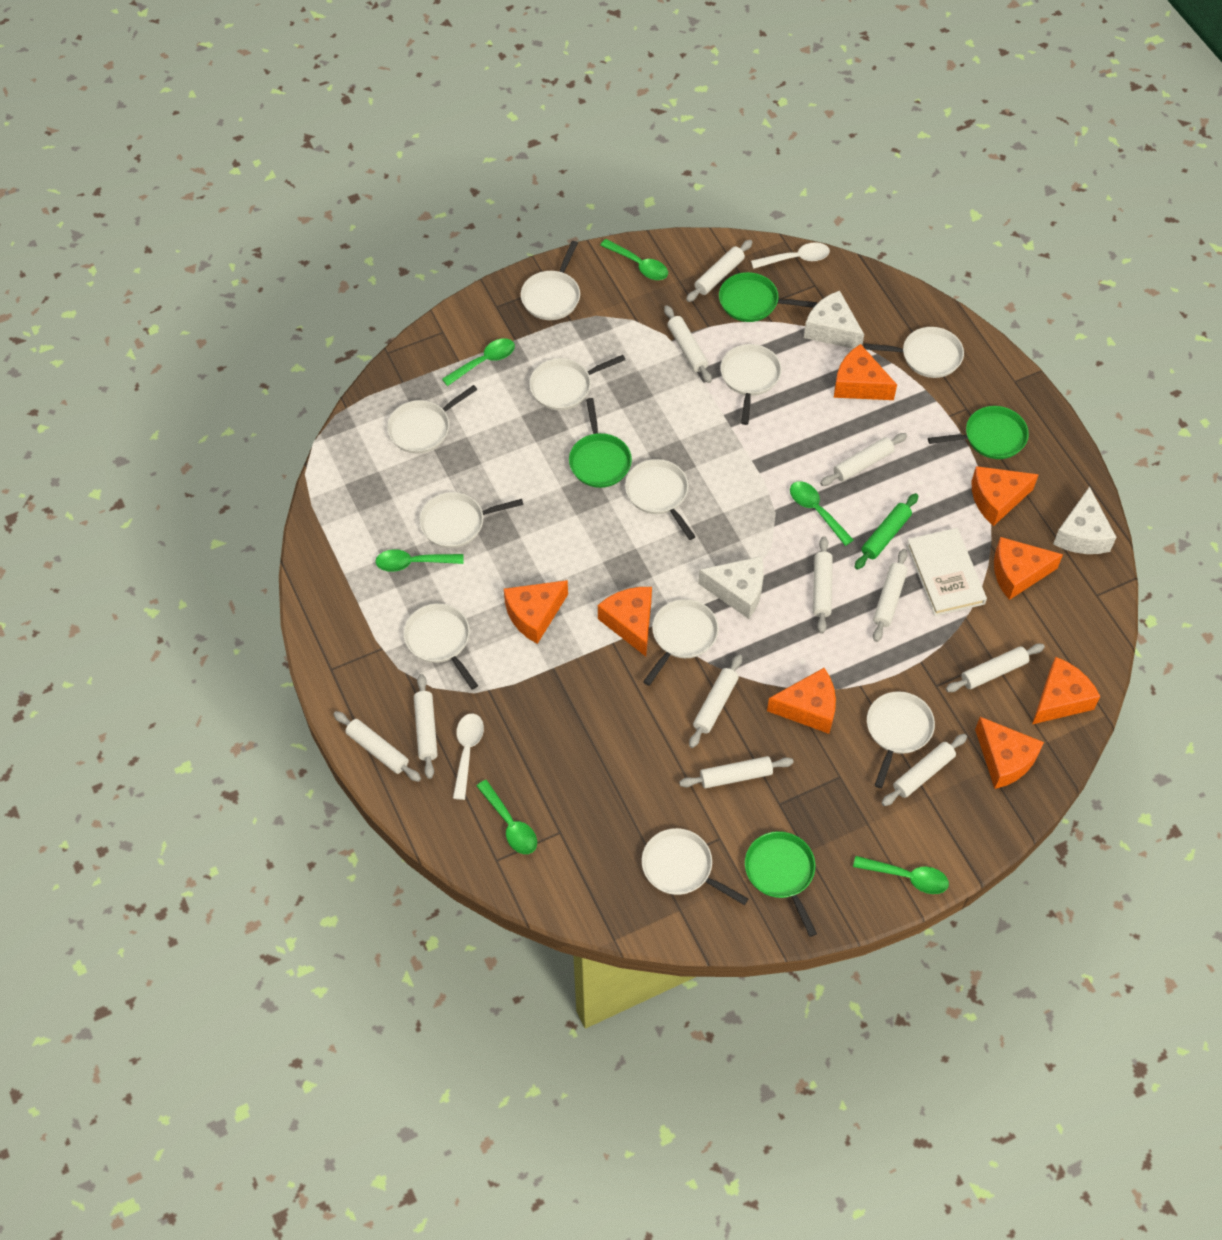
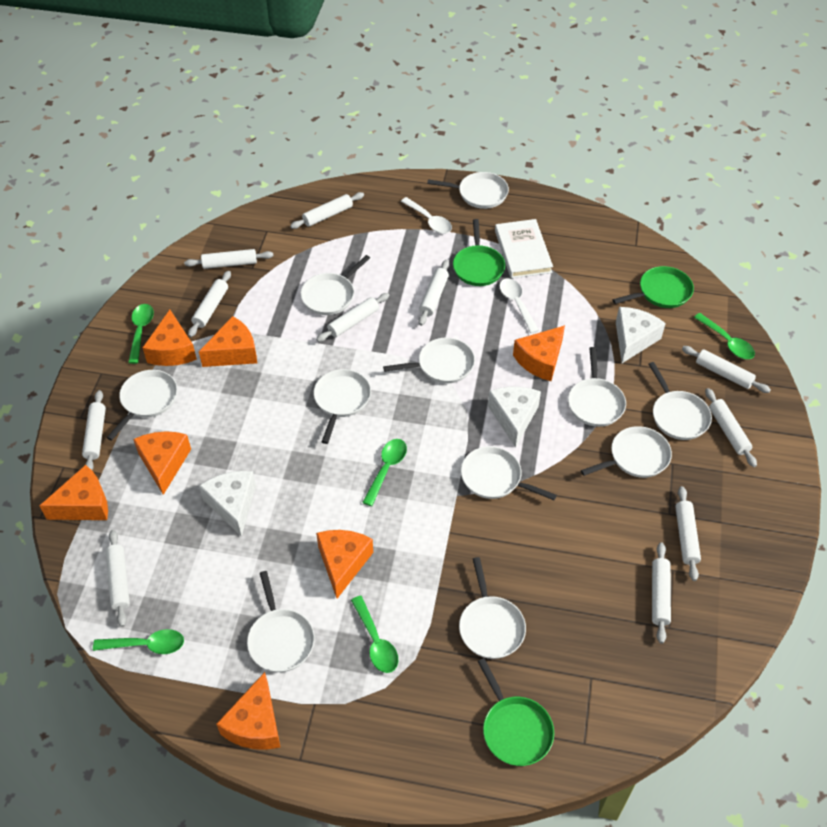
green pan: [569,398,632,488] [719,272,817,322] [745,831,817,937] [928,406,1029,459] = 4 -> [453,219,505,286] [478,658,554,766] [613,266,694,308] = 3
green rolling pin: [855,493,918,570] = 1 -> none = 0
green spoon: [375,549,464,572] [442,338,515,386] [477,780,537,854] [600,239,668,280] [790,481,853,546] [853,856,949,894] = 6 -> [93,629,184,654] [128,304,154,364] [351,596,398,673] [362,439,407,506] [694,313,755,359] = 5
orange cheese: [504,580,568,644] [598,587,652,656] [767,668,836,734] [834,344,897,400] [972,466,1039,526] [975,717,1044,789] [994,537,1063,600] [1032,657,1101,724] = 8 -> [39,465,108,520] [133,431,191,495] [142,309,197,366] [199,316,257,367] [216,672,280,750] [316,530,373,598] [513,325,565,381] = 7

